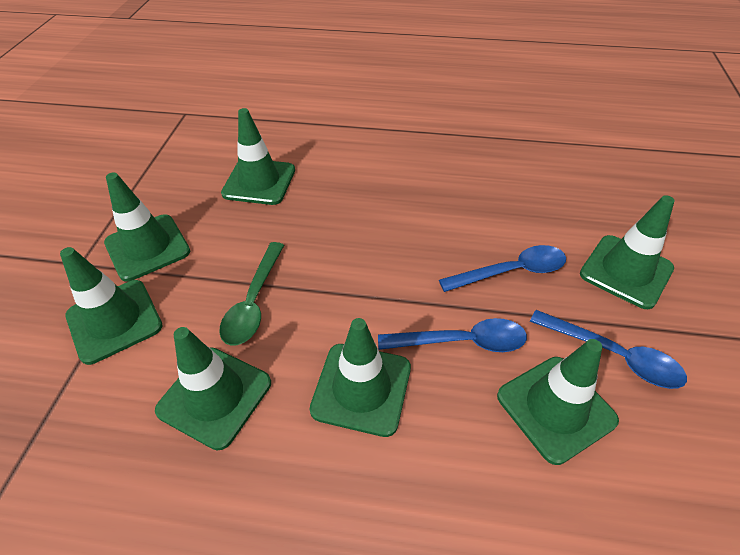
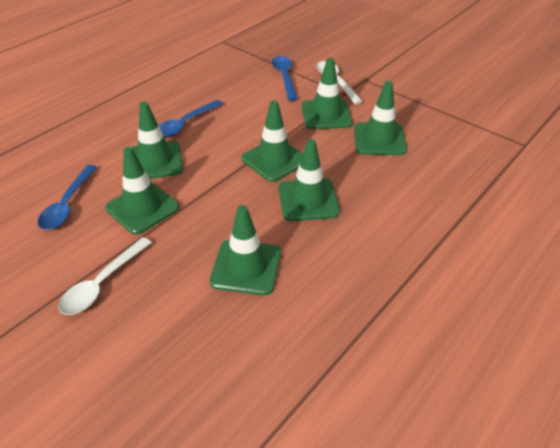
green spoon: [220,242,284,346] = 1 -> none = 0
white spoon: none = 0 -> [58,237,152,315] [316,61,363,104] = 2

